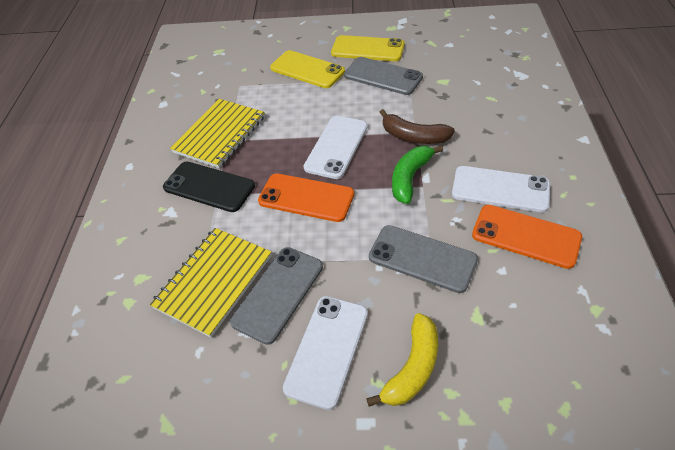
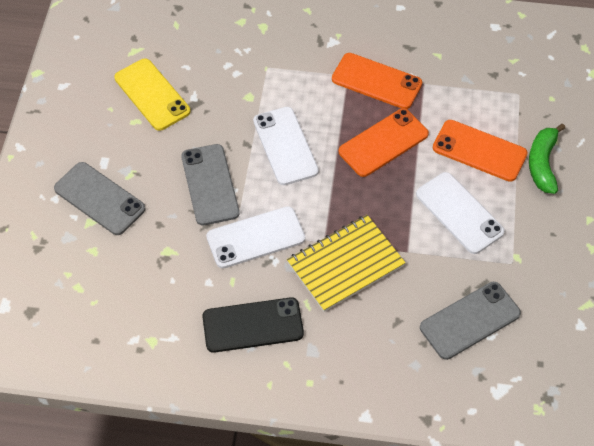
brown banana: [379,109,455,144] = 1 -> none = 0
orange phone: [258,173,354,222] [472,205,582,269] = 2 -> [332,53,422,109] [339,108,429,177] [433,120,528,182] = 3
yellow banana: [366,313,438,407] = 1 -> none = 0
yellow notebook: [150,228,272,337] [170,99,265,168] = 2 -> [287,215,406,312] = 1
yellow phone: [270,50,345,88] [331,35,404,61] = 2 -> [114,58,191,131] = 1

